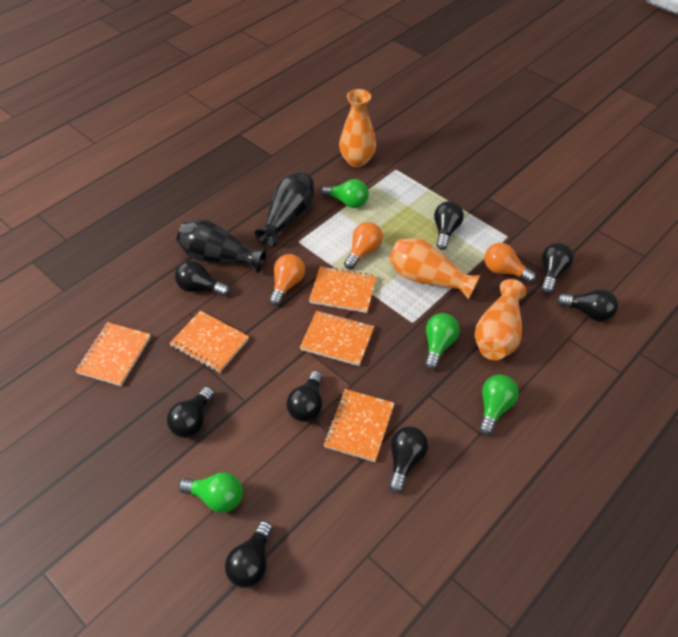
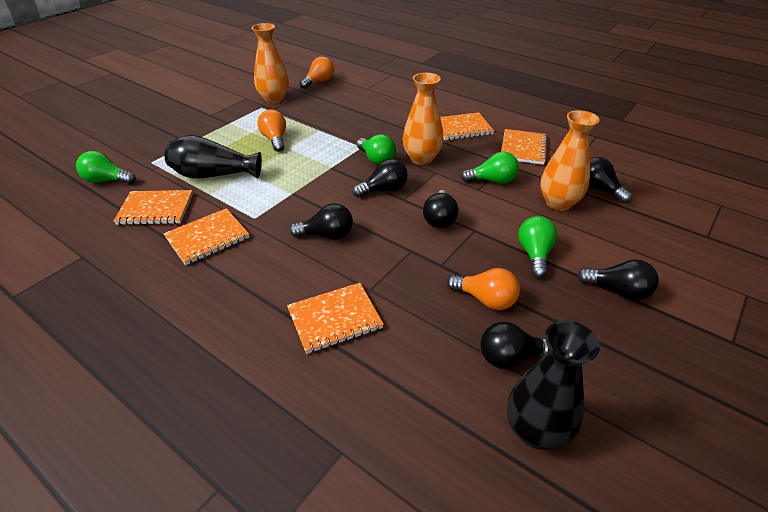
black light bulb: [167,387,214,438] [175,260,230,296] [225,521,273,588] [287,371,323,422] [389,426,428,493] [434,201,464,250] [541,243,574,293] [557,289,618,322] = 8 -> [289,203,353,240] [352,159,408,197] [423,190,458,228] [480,322,549,369] [577,259,659,301] [589,157,632,203] = 6

